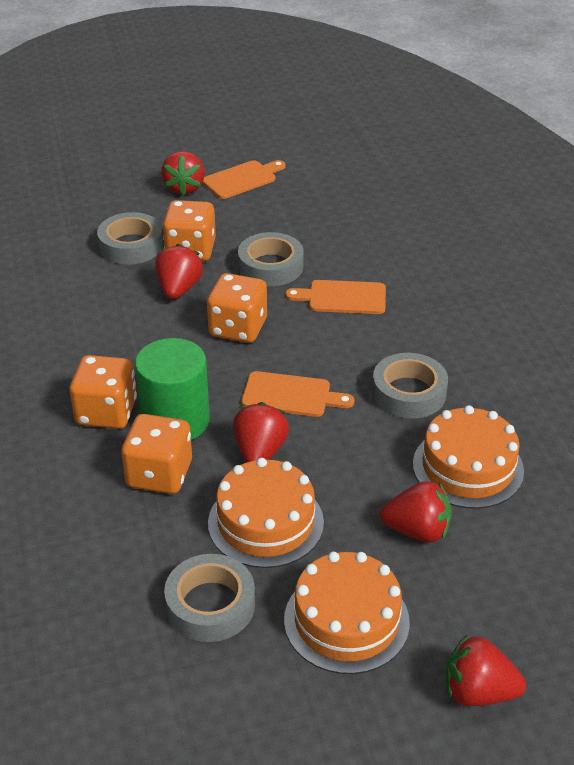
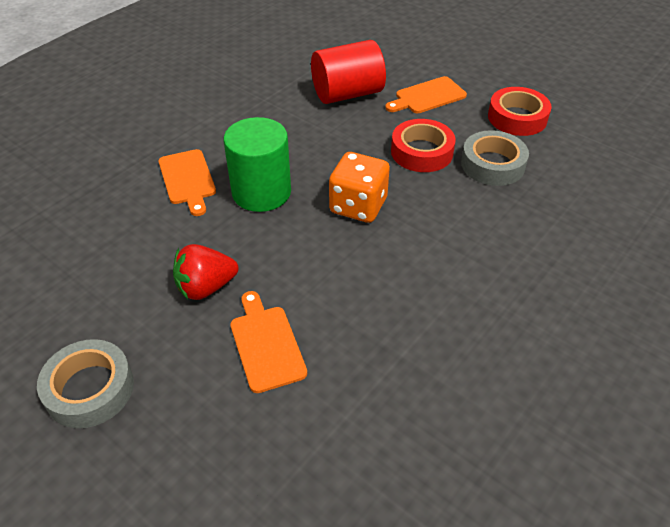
grey tape: [97,212,163,265] [164,554,255,642] [238,232,304,286] [372,353,448,419] = 4 -> [37,339,134,428] [461,130,529,186] = 2
orange cake: [208,458,324,568] [284,551,410,674] [413,405,524,509] = 3 -> none = 0
orange dice: [70,355,137,429] [121,414,192,494] [162,200,216,261] [207,273,267,343] = 4 -> [329,152,390,223] = 1
red cylinder: none = 0 -> [311,40,386,104] = 1
red strawberry: [155,244,203,299] [161,151,205,196] [233,402,289,463] [380,481,452,542] [445,634,526,706] = 5 -> [173,244,238,300] = 1
red tape: none = 0 -> [391,119,456,172] [488,87,552,136] = 2

